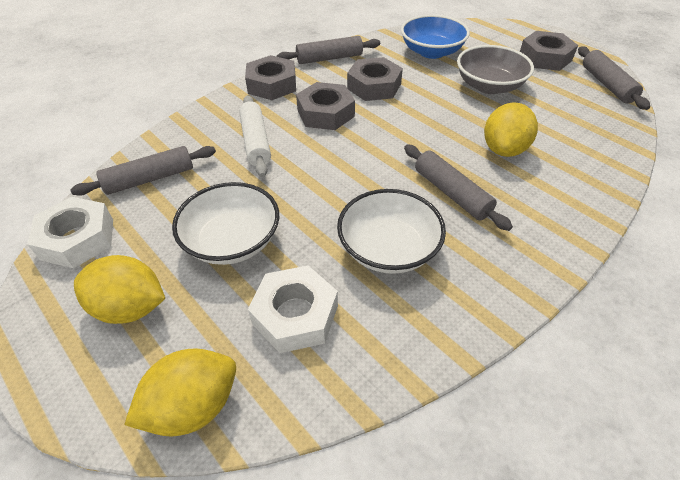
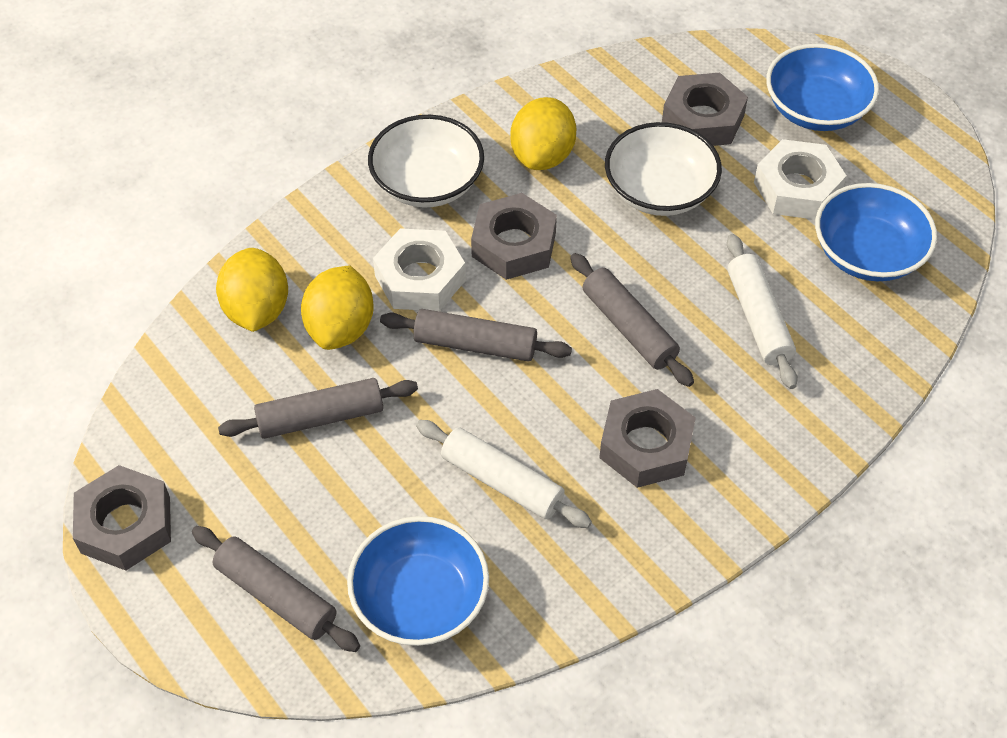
blue bowl: [401,15,470,59] = 1 -> [347,516,489,646] [766,44,879,131] [815,183,937,281] = 3
grey bowl: [457,45,534,94] = 1 -> none = 0
white rolling pin: [239,95,271,177] = 1 -> [416,420,592,528] [727,234,798,389] = 2

